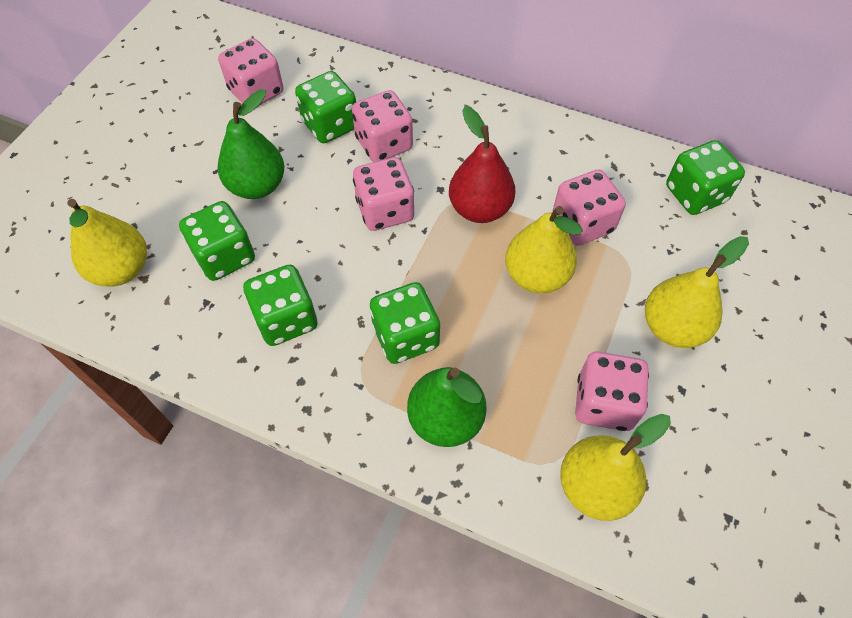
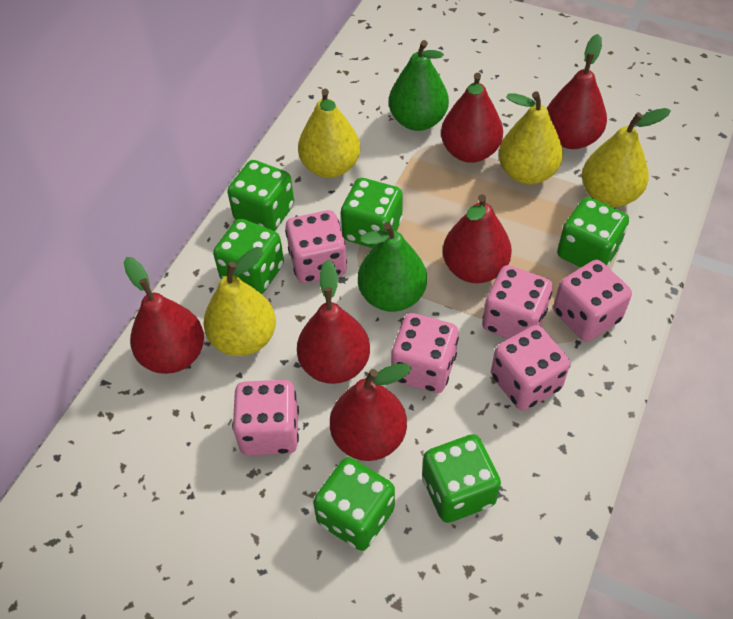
green dice: [179,201,255,281] [243,264,318,346] [295,71,356,143] [370,282,440,364] [666,140,745,215] = 5 -> [213,219,284,294] [227,160,294,231] [313,457,395,551] [341,178,403,248] [422,434,501,523] [557,197,629,267] = 6
pink dice: [218,38,283,105] [352,90,413,162] [353,157,414,231] [553,170,626,246] [575,351,649,431] = 5 -> [232,380,299,455] [285,210,347,283] [391,313,459,393] [482,265,553,339] [491,325,570,411] [553,260,632,342] = 6
red pear: [449,106,516,223] = 1 -> [124,257,204,374] [297,259,370,384] [330,363,412,461] [441,73,503,163] [443,194,512,283] [547,34,607,149] = 6

